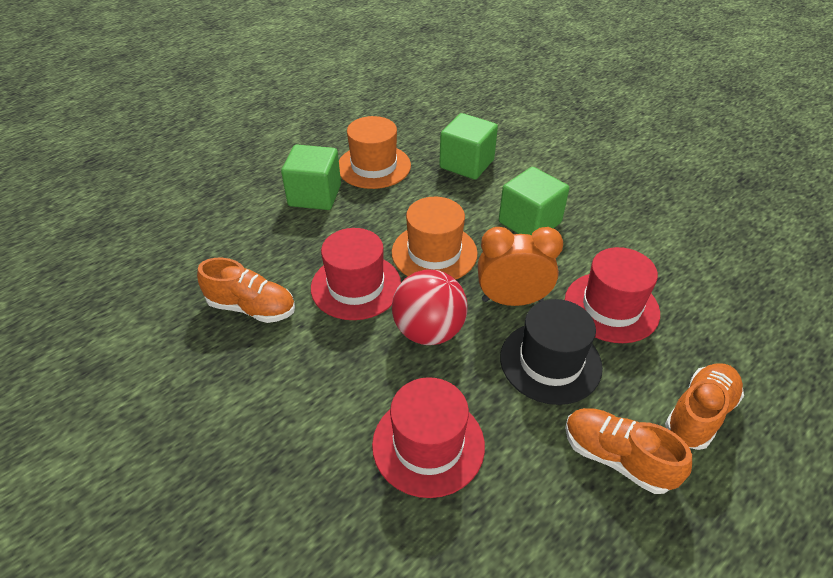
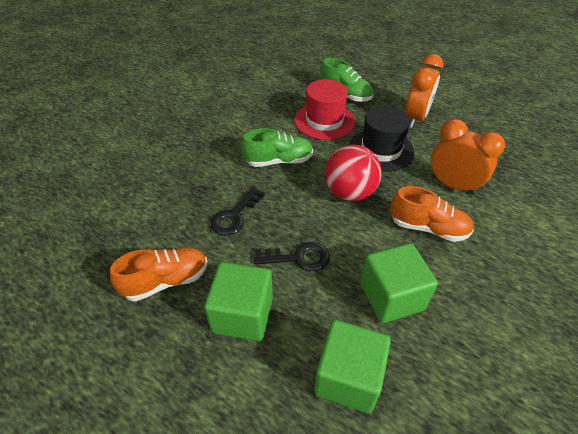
black key: none = 0 -> [211,187,265,236] [254,242,330,271] = 2
green shoe: none = 0 -> [241,128,313,167] [320,58,373,102] = 2
orange clock: [478,227,563,306] = 1 -> [405,54,444,128] [431,119,505,195] = 2
orange hat: [339,116,411,189] [392,197,478,280] = 2 -> none = 0
orange shoe: [197,258,295,323] [565,408,692,494] [665,363,744,450] = 3 -> [110,247,207,301] [390,186,474,242] = 2
red hat: [311,228,401,320] [372,377,485,498] [565,247,660,343] = 3 -> [294,79,355,140] = 1

